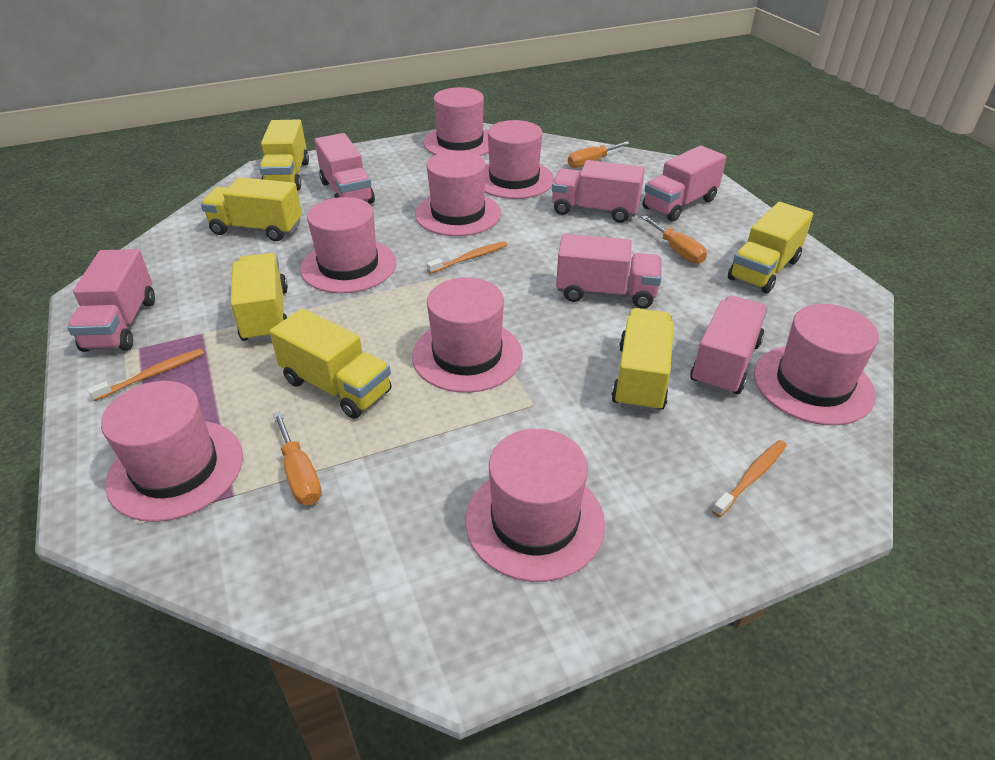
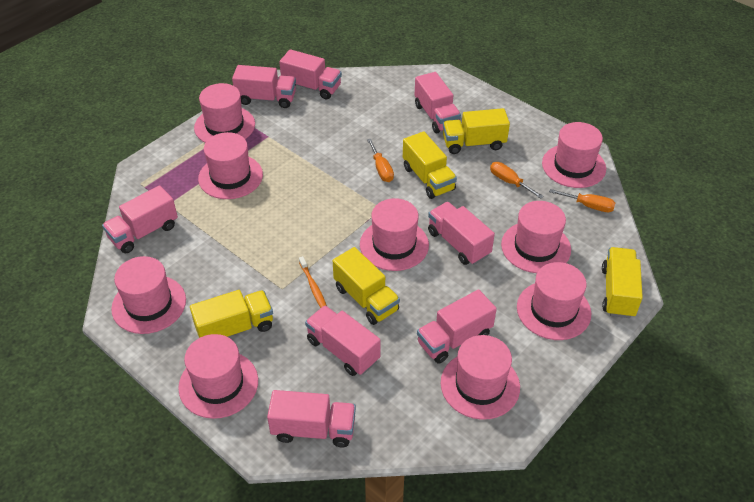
orange toothbrush: [87,348,204,401] [427,241,507,274] [712,440,787,517] = 3 -> [299,256,327,308] = 1
pink hat: [101,381,243,522] [300,197,396,293] [412,277,522,393] [415,151,501,236] [423,87,489,156] [465,429,605,582] [485,120,554,199] [754,304,879,425] = 8 -> [111,256,186,334] [178,334,258,419] [194,83,255,143] [198,132,263,199] [360,198,429,271] [441,335,520,420] [501,201,571,273] [517,262,591,340] [542,122,606,188] = 9
pink truck: [67,249,155,352] [315,133,375,204] [552,160,645,223] [556,234,662,309] [643,146,726,221] [690,296,768,395] = 6 -> [102,185,178,253] [232,65,296,108] [267,390,356,447] [279,49,342,100] [305,306,381,376] [415,72,461,133] [417,289,497,364] [428,202,495,265] = 8
yellow truck: [201,177,302,241] [231,253,288,343] [259,119,309,191] [269,308,392,419] [611,308,674,413] [728,202,813,293] = 6 -> [190,290,273,338] [333,247,400,325] [403,131,457,199] [443,108,510,154] [602,247,643,318] = 5

